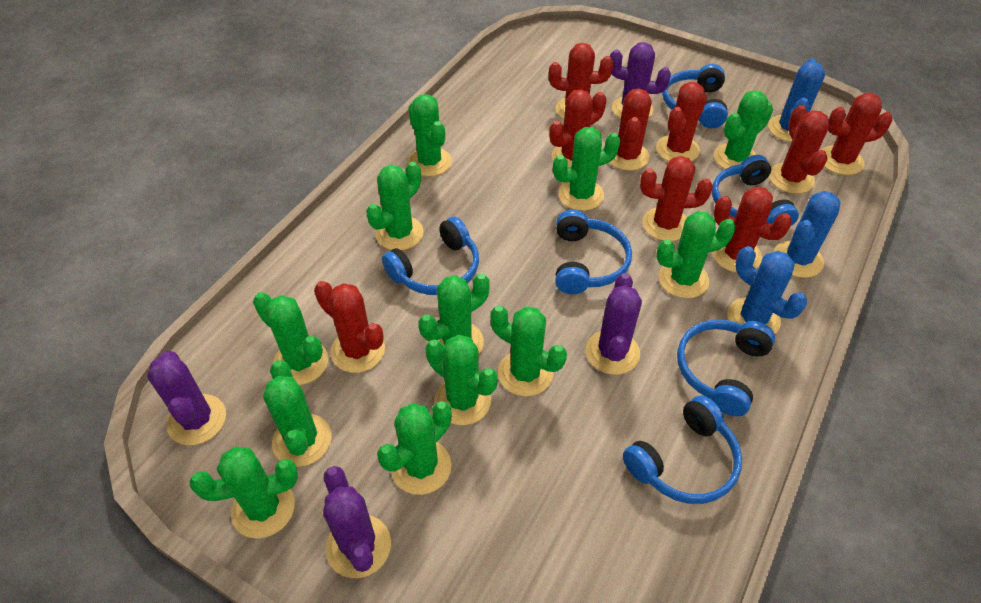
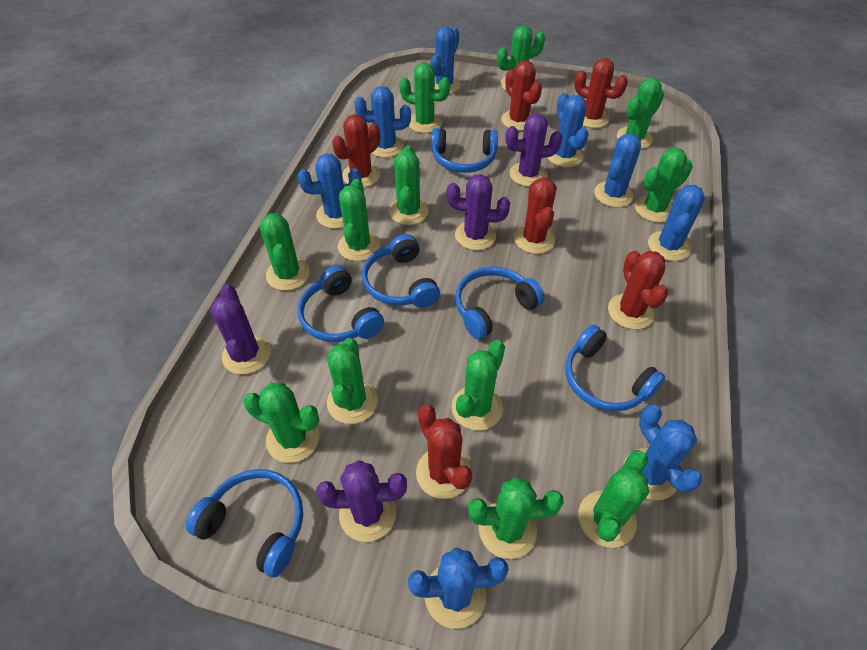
blue cactus: [727,246,807,334] [768,59,825,142] [774,191,841,278] = 3 -> [297,154,362,229] [354,86,411,158] [408,548,509,629] [430,26,461,94] [547,93,589,167] [594,133,641,207] [623,404,702,500] [648,185,705,261] = 8
red cactus: [314,281,385,373] [549,43,613,119] [549,89,606,168] [609,88,651,171] [640,156,713,241] [656,82,707,161] [712,187,792,273] [769,105,829,194] [822,93,893,175] = 9 -> [332,114,380,187] [416,405,472,499] [501,61,542,131] [514,177,556,254] [574,58,628,128] [608,251,668,330] = 6

